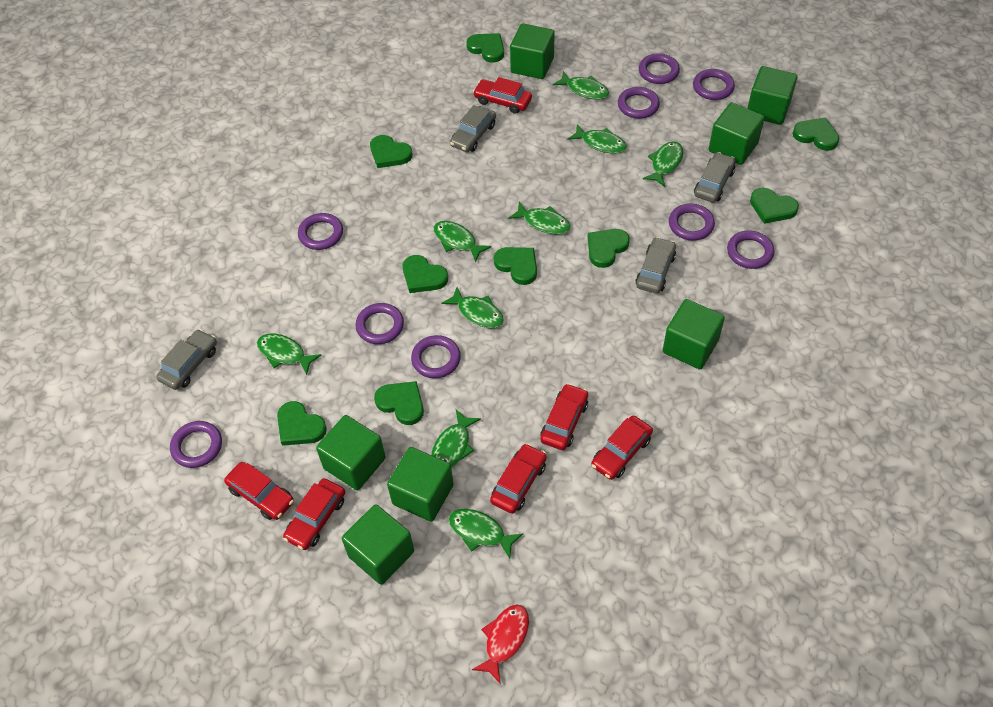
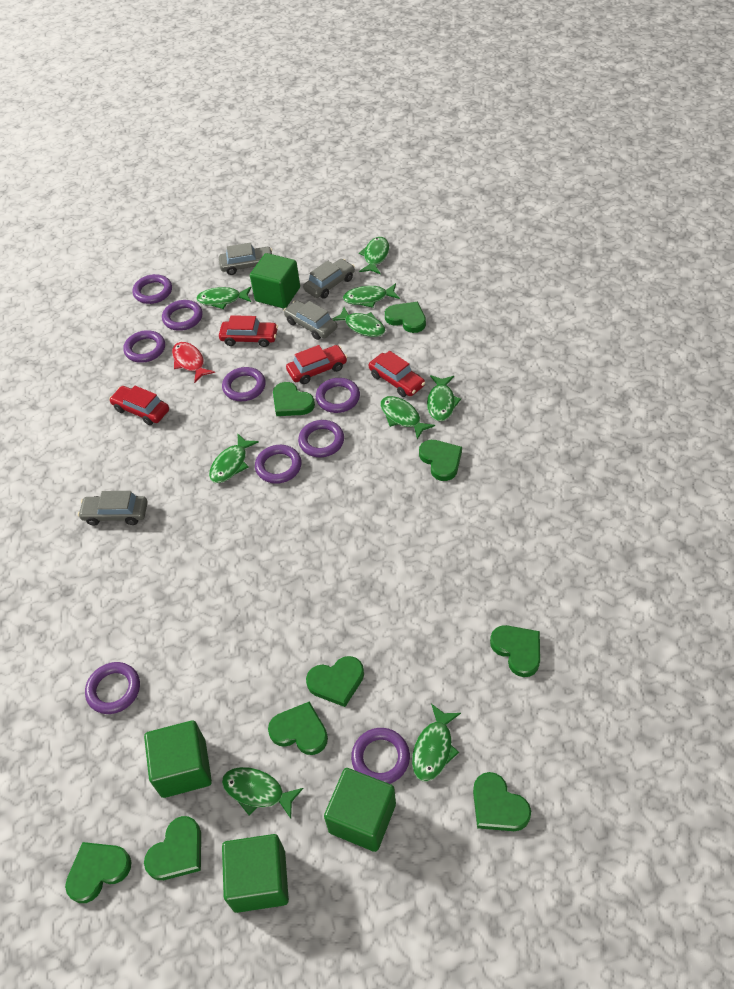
green cube: [316,415,386,490] [342,504,414,585] [387,447,453,522] [510,23,555,79] [662,299,725,369] [709,102,765,165] [747,66,798,125] = 7 -> [144,720,212,798] [222,834,289,913] [250,253,300,309] [324,768,396,852] = 4
red car: [224,462,294,520] [283,478,345,550] [473,77,532,114] [490,443,547,514] [540,383,588,450] [591,416,653,480] = 6 -> [109,386,169,425] [219,315,278,347] [286,345,347,384] [369,351,425,397] = 4

